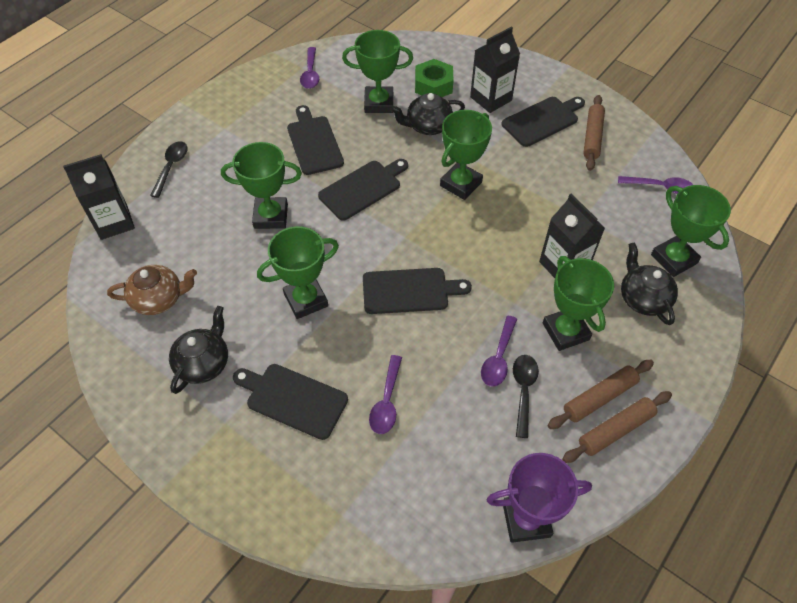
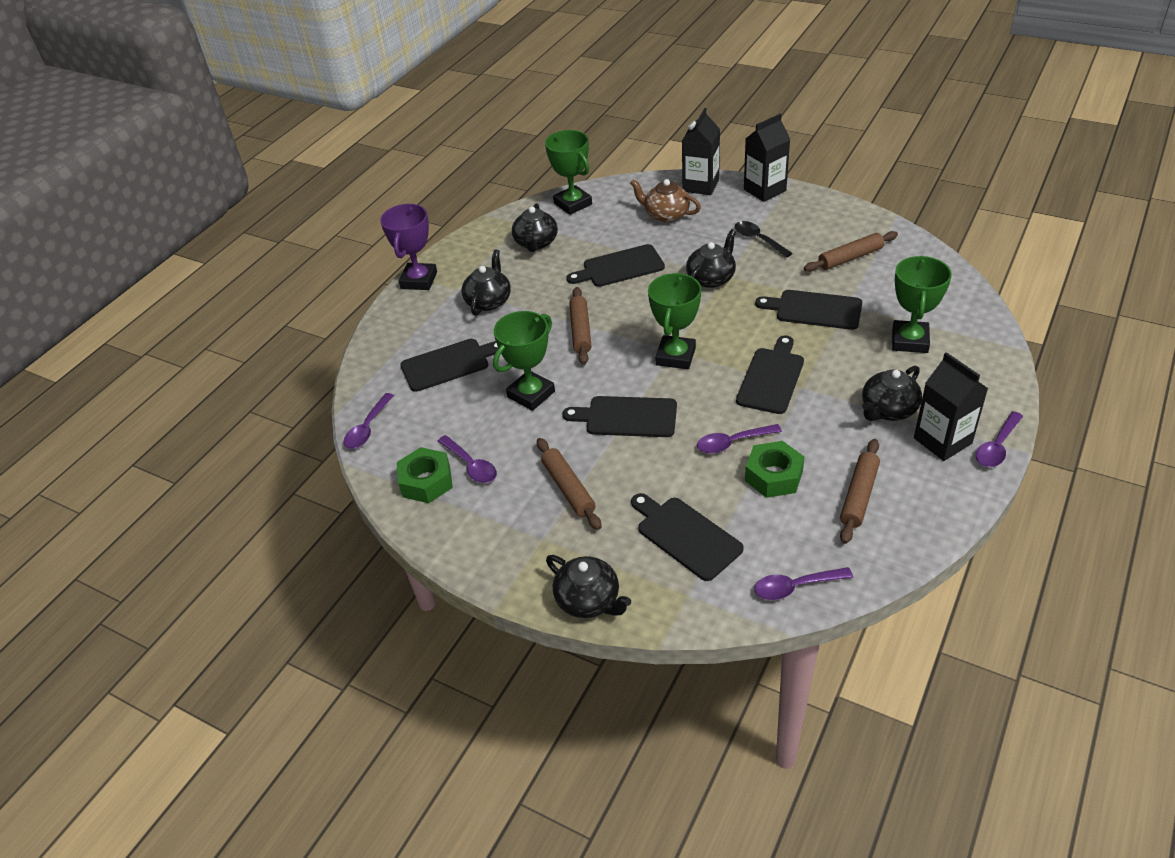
black cutting board: [233,364,348,440] [287,105,344,175] [318,159,408,221] [363,268,472,314] [502,97,585,147] = 5 -> [400,339,498,392] [563,396,677,437] [567,244,665,287] [631,493,744,581] [736,335,804,414] [755,290,862,330] = 6
black spoon: [150,141,188,198] [513,355,539,438] = 2 -> [735,221,793,258] = 1
black teapot: [169,306,228,394] [390,93,465,135] [621,242,678,325] = 3 -> [462,249,511,316] [512,203,558,252] [546,555,631,618] [686,229,736,288] [862,365,922,421] = 5
brown rolling pin: [548,360,654,429] [562,391,672,463] [583,95,605,171] = 3 -> [537,438,601,530] [569,287,592,365] [804,231,898,272] [840,439,880,544] = 4
green nut: [415,59,454,97] = 1 -> [397,447,453,503] [745,441,805,498] = 2
green trophy: [221,142,302,229] [257,226,339,319] [342,30,413,113] [440,110,492,200] [543,256,614,351] [651,185,731,277] = 6 -> [493,311,555,411] [545,130,592,215] [648,273,701,369] [892,256,952,353] = 4
purple spoon: [300,47,319,89] [369,355,402,434] [481,316,517,387] [618,176,693,194] = 4 -> [343,393,394,449] [438,435,497,483] [697,424,782,454] [754,567,853,600] [976,411,1023,467] = 5

